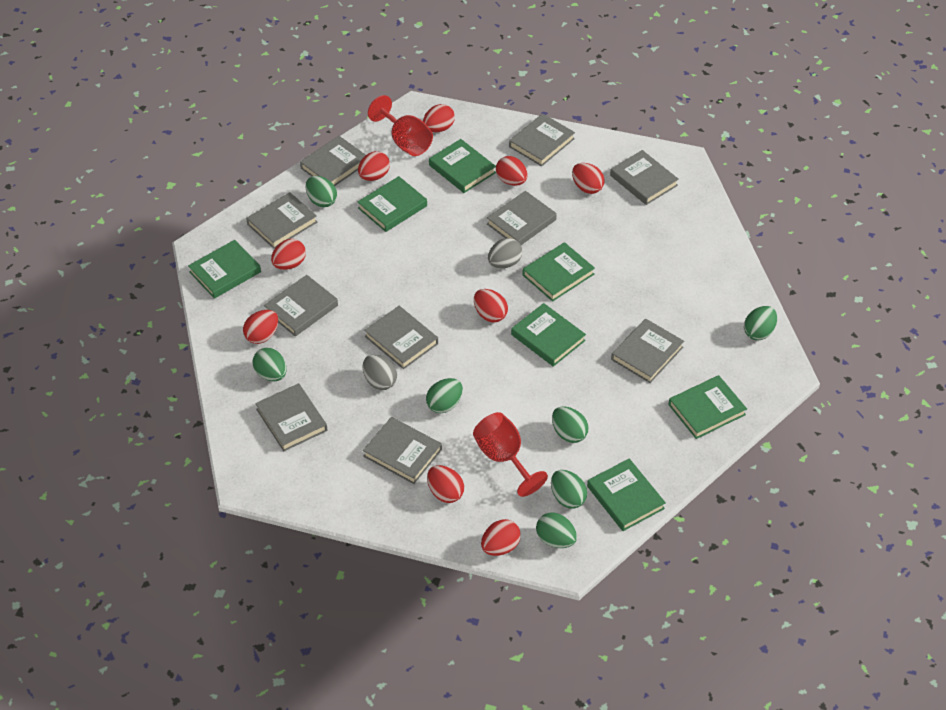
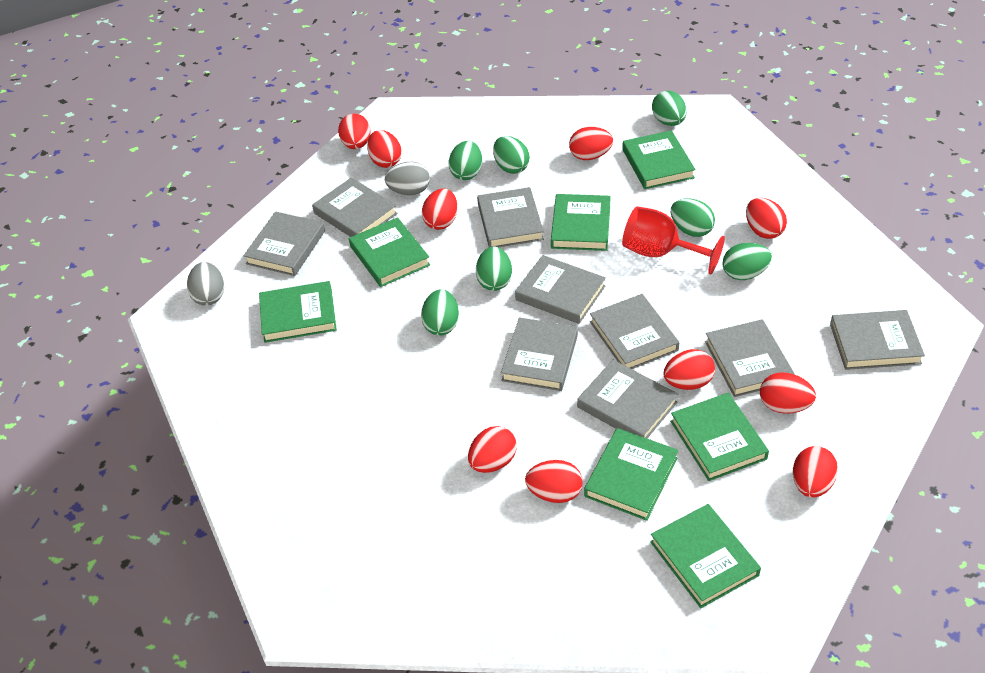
grey book: [246,192,317,249] [255,383,328,451] [264,275,338,337] [300,136,366,186] [363,417,442,484] [364,306,438,369] [487,191,557,245] [509,113,575,166] [610,150,679,205] [611,318,684,383] = 10 -> [244,211,325,276] [312,177,397,237] [477,187,544,247] [501,318,578,391] [515,255,606,324] [577,360,678,439] [590,294,679,369] [705,319,795,397] [830,310,925,370] = 9
red egg: [243,310,278,344] [271,239,306,270] [358,151,390,181] [423,104,455,132] [427,465,464,503] [474,289,508,323] [481,519,521,556] [496,156,527,186] [572,163,605,194] = 9 -> [338,114,371,149] [367,130,402,168] [422,188,457,230] [468,426,517,473] [525,460,583,503] [569,127,613,160] [664,349,715,390] [746,198,787,239] [760,372,816,414] [793,446,838,498] = 10
red goblet: [368,95,433,156] [473,412,548,497] = 2 -> [622,206,725,275] = 1

